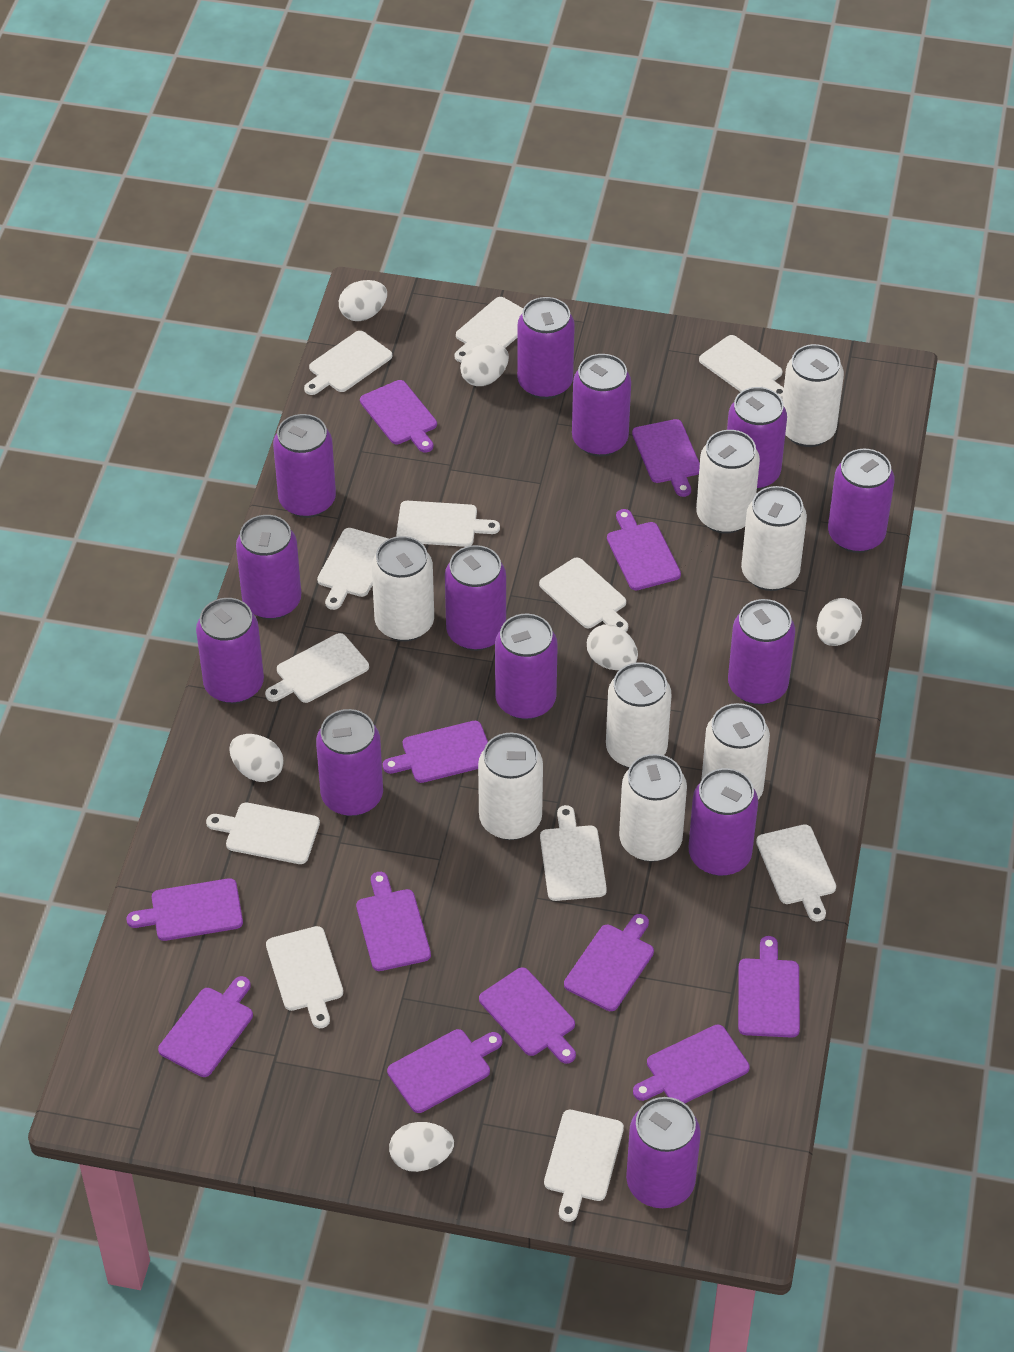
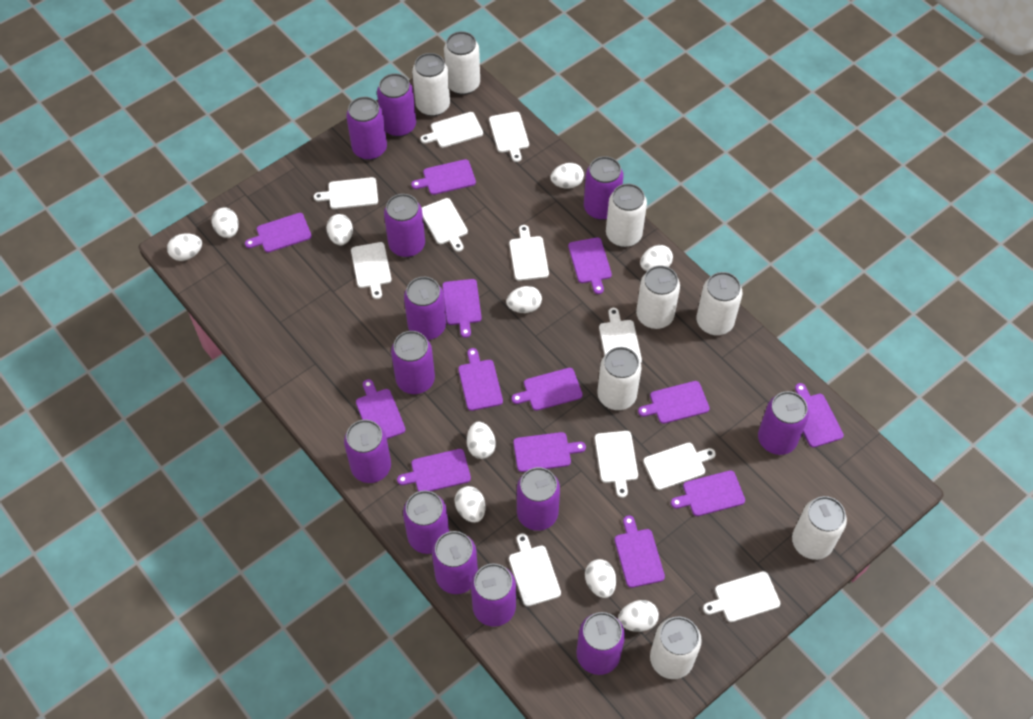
purple cutting board: [126,878,243,941] [158,976,253,1077] [356,872,431,971] [360,380,437,453] [383,721,488,783] [387,1029,502,1113] [479,967,576,1064] [564,914,654,1011] [607,509,681,590] [632,419,700,497] [633,1025,750,1103] [738,936,800,1038] = 12 -> [245,213,312,253] [356,379,406,439] [397,449,471,492] [411,159,476,195] [442,279,482,338] [458,348,503,411] [512,368,583,411] [513,432,586,472] [568,237,612,294] [614,516,665,588] [638,381,710,424] [671,470,745,516] [795,383,844,448] = 13
white cutting board: [206,803,320,864] [265,633,369,703] [266,926,343,1028] [304,331,392,395] [317,528,388,610] [396,501,500,547] [455,297,523,362] [539,557,628,631] [540,805,607,901] [544,1110,624,1222] [699,335,784,400] [756,824,836,921] = 12 -> [314,177,378,209] [351,242,392,299] [420,112,483,148] [422,198,468,252] [489,112,529,162] [509,225,549,281] [509,533,561,607] [595,431,638,498] [599,308,642,362] [643,443,716,490] [703,571,780,622] = 11
white egg: [229,734,284,782] [339,280,387,321] [389,1122,454,1172] [460,344,509,386] [587,624,638,670] [817,598,862,646] = 6 -> [167,234,202,261] [212,208,239,238] [326,214,353,245] [455,486,486,523] [467,422,496,459] [506,286,542,313] [550,163,584,189] [585,559,616,598] [618,600,659,632] [640,245,673,271] = 10

